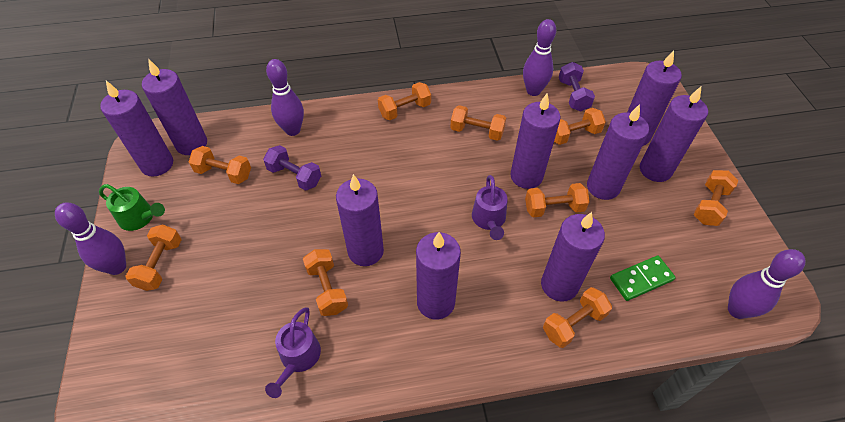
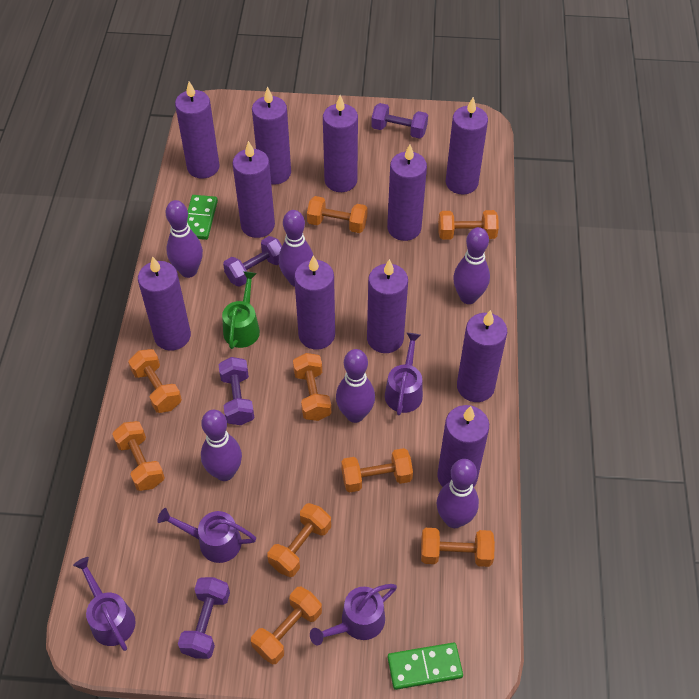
green domino: [610,255,676,301] = 1 -> [187,195,218,240] [387,642,463,690] = 2
purple bowling pin: [55,202,126,275] [266,59,304,136] [523,19,556,96] [728,249,805,319] = 4 -> [166,200,203,278] [201,410,242,481] [279,210,313,287] [336,349,375,423] [436,459,479,528] [453,227,490,304] = 6
purple candle: [100,81,173,176] [142,59,207,155] [336,174,384,266] [416,232,461,320] [510,94,561,189] [541,212,605,302] [587,104,649,200] [628,50,682,146] [640,87,708,182] = 9 -> [138,256,191,351] [175,81,220,179] [232,141,275,238] [252,86,291,185] [294,255,335,350] [323,95,358,192] [367,259,408,353] [387,144,427,241] [437,405,489,487] [446,97,488,195] [457,310,507,402] = 11
purple dumbbell: [263,145,321,191] [559,62,595,111] = 2 -> [178,577,230,659] [218,357,254,425] [223,236,282,287] [371,103,428,139] = 4
purple watering can: [265,307,321,398] [472,175,508,240] = 2 -> [73,557,136,651] [157,508,256,563] [310,584,397,645] [385,333,423,415] = 4

